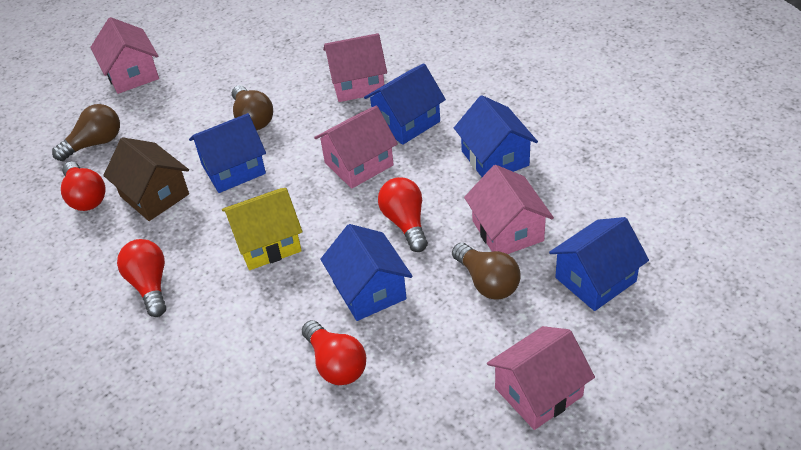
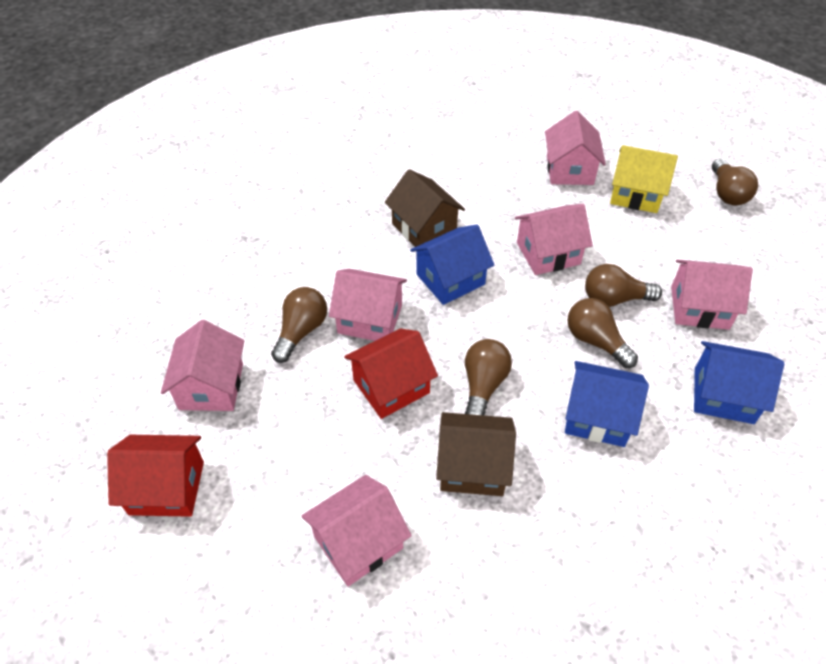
blue house: [189,113,266,193] [320,224,412,321] [364,64,446,145] [454,95,538,177] [549,217,649,311] = 5 -> [410,225,494,305] [565,361,649,447] [694,341,784,424] = 3
brown house: [103,137,189,221] = 1 -> [385,169,465,247] [436,412,516,496] = 2
brown light bulb: [52,104,120,161] [232,85,273,130] [452,243,521,300] = 3 -> [271,287,327,363] [465,339,512,415] [567,298,638,368] [585,264,662,307] [712,158,758,206] = 5
pink house: [90,17,159,94] [314,106,398,189] [323,33,387,102] [464,165,554,254] [487,326,595,430] = 5 -> [161,320,244,411] [302,475,412,587] [329,269,407,341] [515,204,593,275] [545,111,606,185] [671,259,753,330] = 6
red house: none = 0 -> [107,435,204,517] [344,329,438,419] = 2
red light bulb: [61,161,106,211] [117,239,166,317] [302,320,366,385] [378,177,428,252] = 4 -> none = 0

